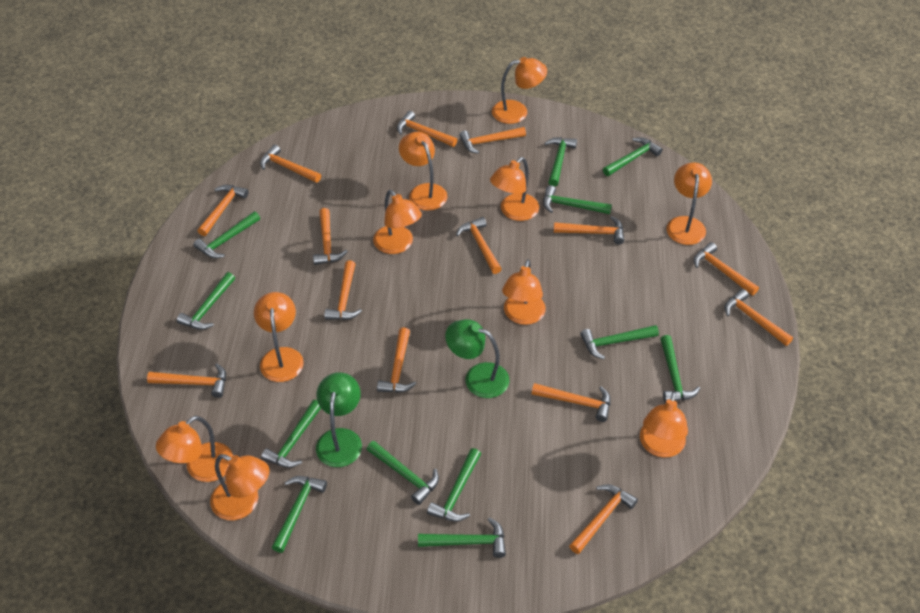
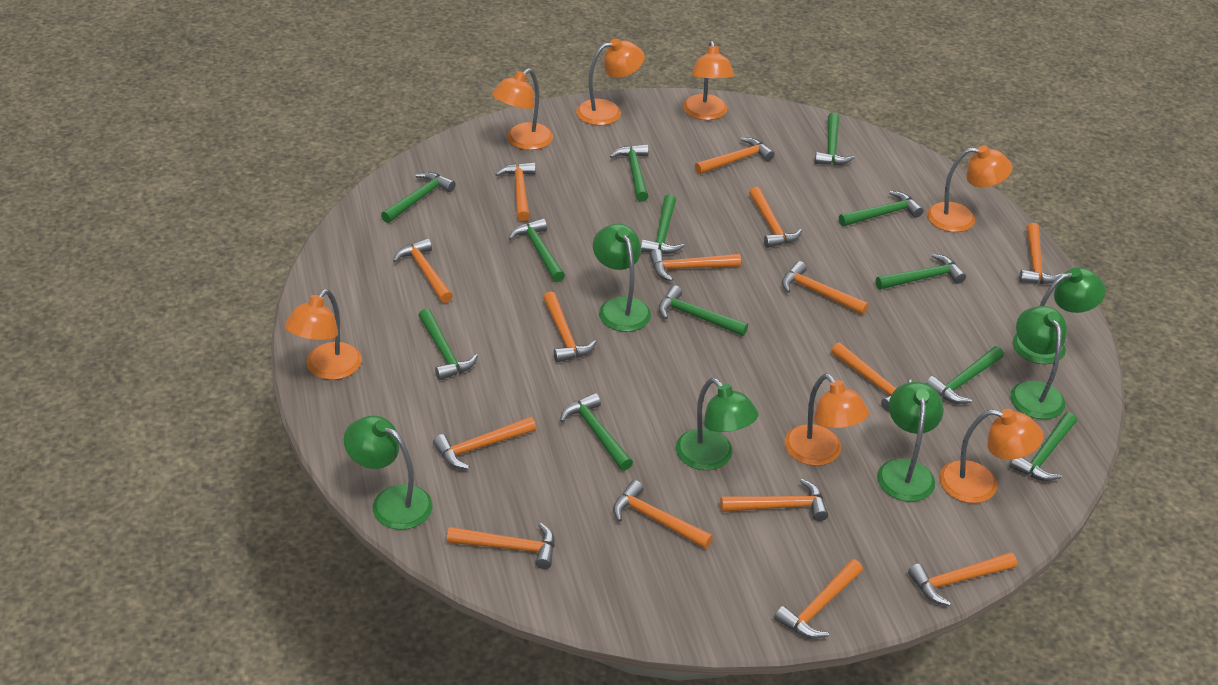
green lamp: [316,372,362,467] [445,319,509,398] = 2 -> [344,416,433,530] [593,224,651,332] [676,378,759,470] [877,382,944,502] [1010,306,1067,419] [1013,268,1106,364] = 6
orange hammer: [147,364,226,398] [198,185,249,236] [260,145,321,183] [313,208,348,265] [324,260,362,320] [377,327,416,393] [397,111,457,147] [456,217,502,274] [459,127,526,154] [532,383,611,422] [554,216,624,244] [569,484,638,554] [694,242,759,296] [724,289,793,346] = 14 -> [393,238,453,303] [433,417,536,469] [447,523,555,569] [495,162,536,221] [543,292,597,363] [613,480,713,549] [650,249,741,281] [695,137,774,174] [720,479,828,521] [749,187,802,248] [774,559,863,639] [782,261,869,315] [831,342,912,411] [908,552,1017,606] [1019,223,1062,284] = 15
orange lamp: [156,416,233,482] [210,454,269,520] [254,292,304,382] [373,190,422,254] [399,132,448,211] [490,157,539,221] [492,57,547,124] [502,259,546,325] [640,391,688,458] [666,163,712,245] = 10 -> [285,289,362,380] [492,68,553,150] [576,39,645,125] [683,41,734,120] [785,374,869,466] [927,145,1012,232] [939,409,1043,503] = 7

